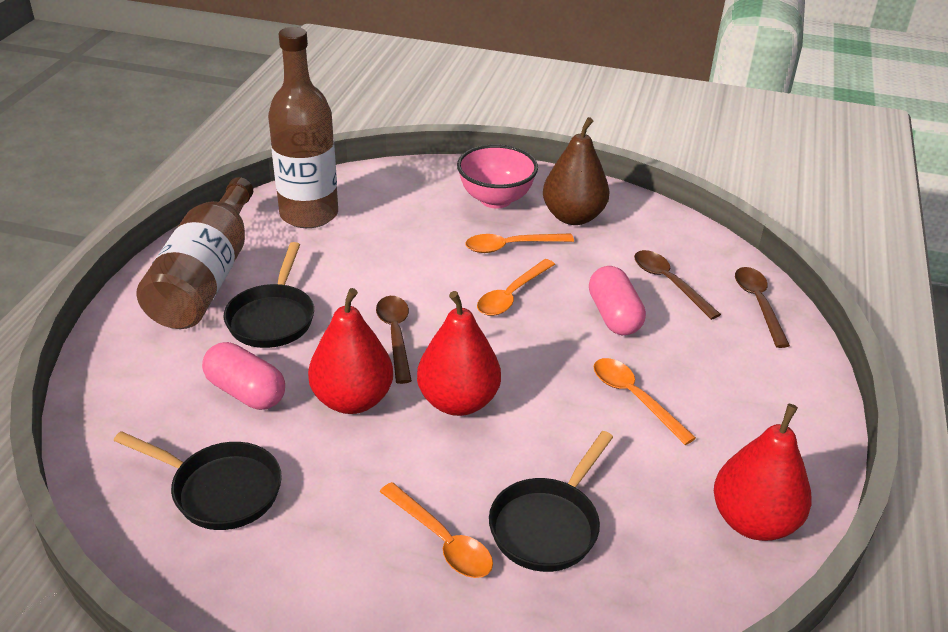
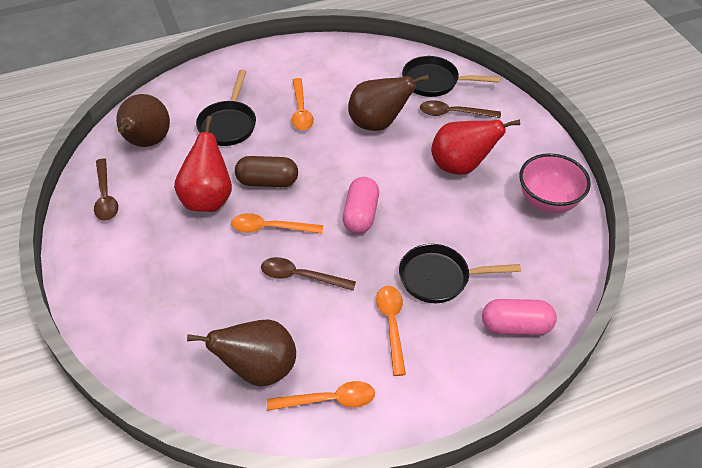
brown bottle: [136,177,253,329] [268,27,338,228] = 2 -> none = 0
brown capsule: none = 0 -> [235,156,298,187] = 1
brown pear: [543,117,610,225] = 1 -> [116,94,170,147] [187,319,296,387] [348,75,429,131] = 3
red pear: [308,288,393,414] [417,291,501,416] [714,404,812,541] = 3 -> [174,116,232,212] [431,119,520,175] = 2

